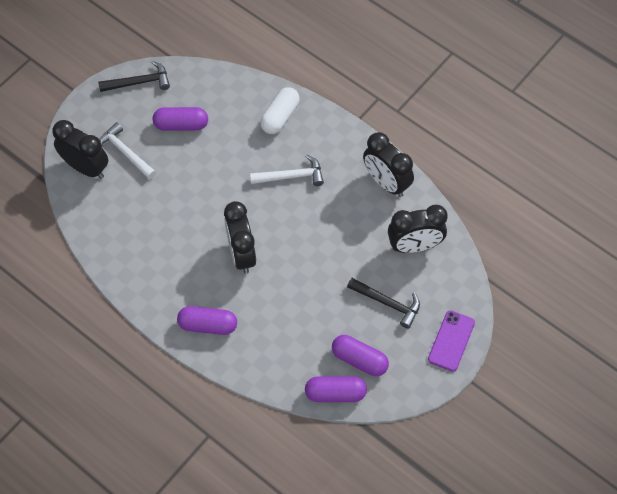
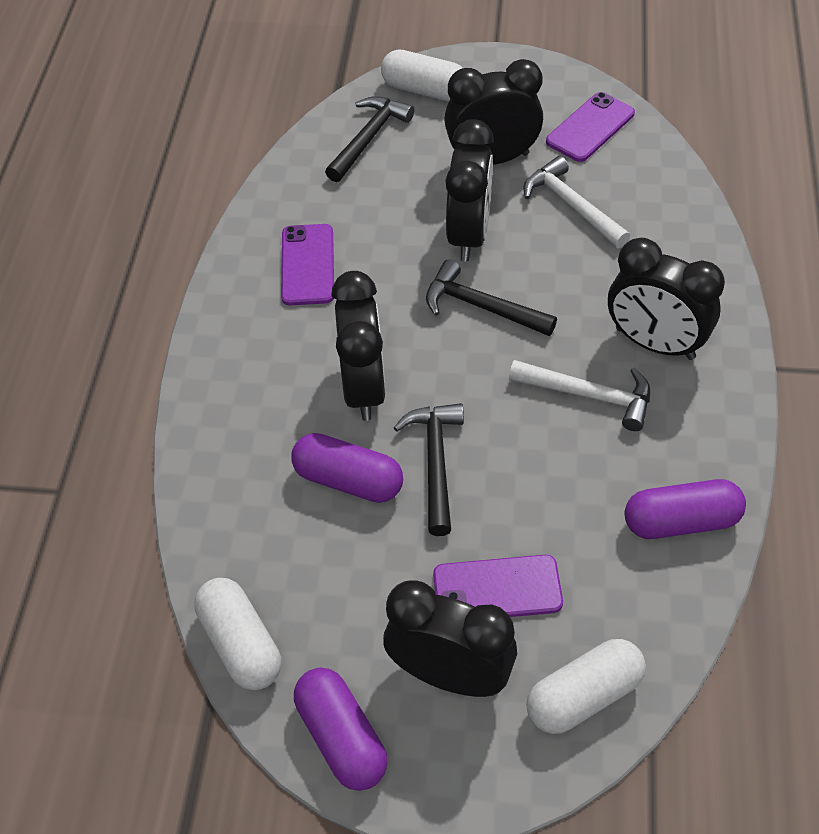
black clock: [52,120,108,179] [224,201,256,274] [363,132,414,197] [388,205,448,253] = 4 -> [331,271,386,421] [383,580,517,697] [444,59,543,165] [445,119,494,261] [608,238,725,360] = 5
black hammer: [98,61,170,92] [347,278,420,329] = 2 -> [325,96,414,182] [394,403,464,536] [426,259,557,336] = 3
purple capsule: [153,107,208,131] [177,306,237,335] [305,376,367,402] [332,335,389,376] = 4 -> [291,433,403,503] [294,668,388,791] [625,479,746,539] = 3
purple phone: [428,310,475,372] = 1 -> [281,224,334,306] [433,555,563,617] [546,92,635,162] = 3
white capsule: [260,87,300,134] = 1 -> [195,578,281,690] [381,49,463,101] [526,639,646,734] = 3

